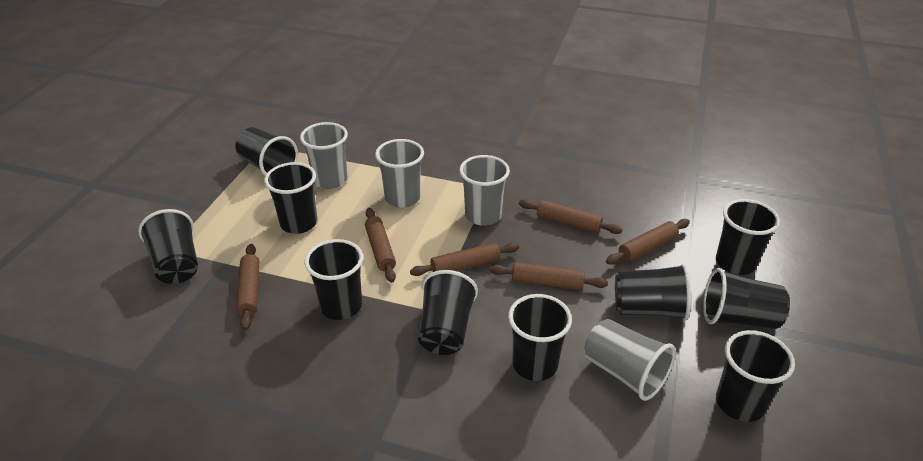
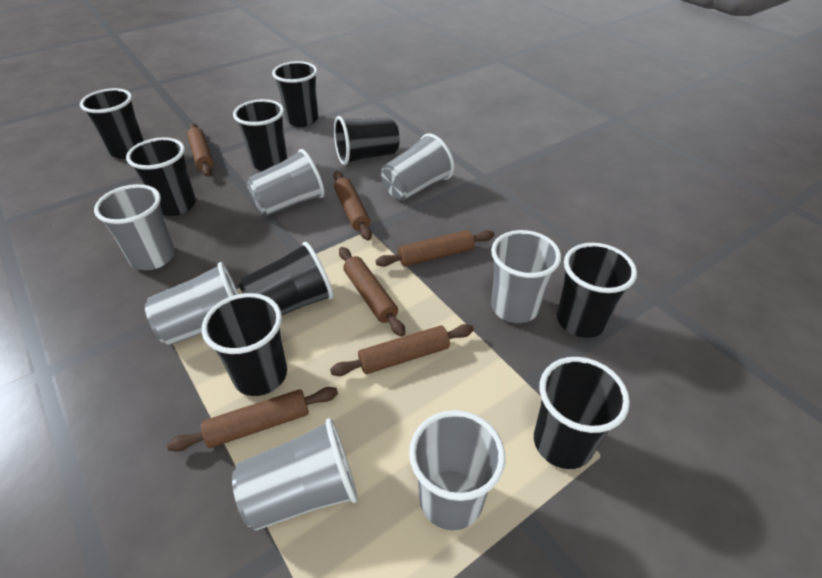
black cup: [139,209,198,284] [235,127,298,176] [264,162,317,234] [304,239,363,320] [418,270,478,355] [508,294,572,381] [615,264,691,321] [703,268,790,329] [716,199,780,275] [716,330,795,422] = 10 -> [80,88,144,159] [126,137,196,216] [202,293,287,396] [233,99,287,171] [238,242,333,315] [272,61,318,127] [334,116,400,165] [534,357,630,469] [557,243,637,338] = 9
grey cup: [300,122,348,189] [375,139,424,208] [459,155,510,226] [584,319,676,401] = 4 -> [94,184,175,270] [145,262,238,345] [232,418,358,530] [247,149,325,216] [381,133,454,201] [409,410,505,530] [491,230,561,323] = 7

